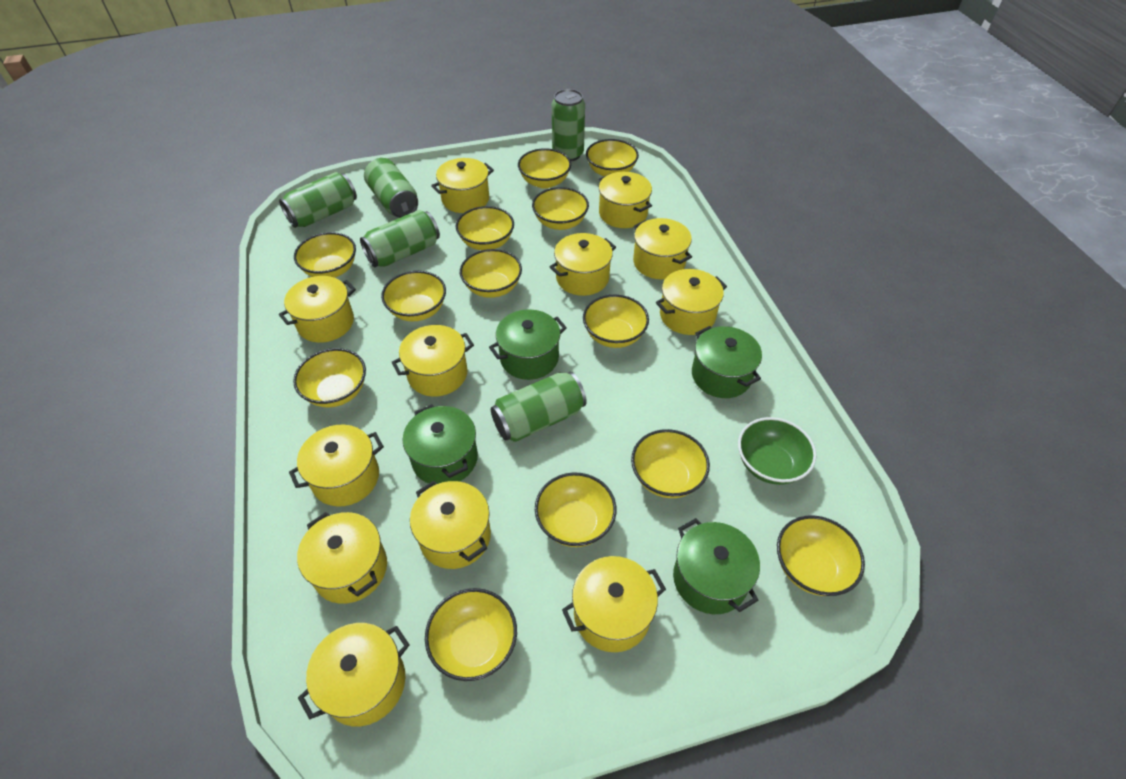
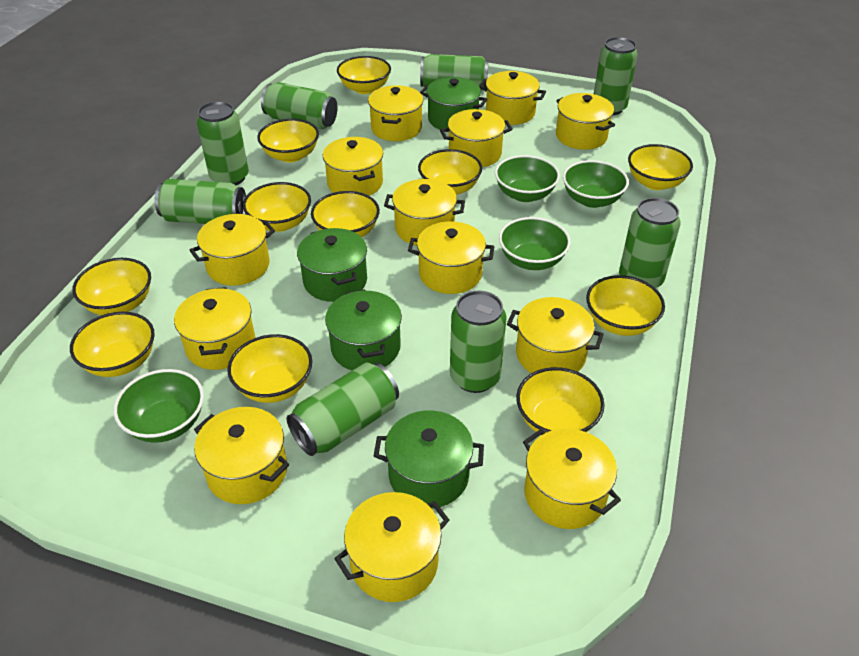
green bowl: [738,417,816,485] = 1 -> [113,369,204,443] [495,155,560,202] [499,217,571,270] [563,160,629,208] = 4
green can: [279,172,357,228] [360,210,440,268] [364,158,418,218] [491,372,587,442] [552,89,585,161] = 5 -> [155,179,246,224] [197,101,249,185] [261,82,337,129] [287,363,399,456] [420,54,488,91] [450,290,507,393] [594,37,638,115] [619,198,680,288] = 8
yellow bowl: [293,348,366,408] [294,232,356,278] [381,271,446,322] [425,588,517,681] [456,206,514,250] [460,249,522,298] [518,148,571,189] [532,187,589,230] [535,472,616,547] [583,295,649,348] [586,139,639,176] [631,429,710,498] [777,515,865,596] = 13 -> [70,312,155,377] [72,258,151,315] [227,334,312,403] [243,182,311,232] [257,119,319,162] [311,191,380,237] [337,56,391,94] [418,149,482,195] [516,367,605,433] [586,275,665,336] [628,144,693,190] = 11
yellow pot: [279,276,356,343] [289,425,384,507] [297,512,387,604] [298,623,410,726] [392,325,474,397] [410,481,491,569] [431,158,494,213] [550,233,616,296] [562,556,666,652] [599,172,652,228] [633,218,692,279] [656,269,727,335] = 12 -> [174,287,255,370] [190,214,275,286] [194,407,289,504] [323,137,383,196] [334,492,449,602] [368,85,423,141] [384,179,465,245] [408,221,494,294] [440,109,512,167] [479,71,546,125] [507,297,604,373] [523,429,621,529] [556,93,615,150] = 13

